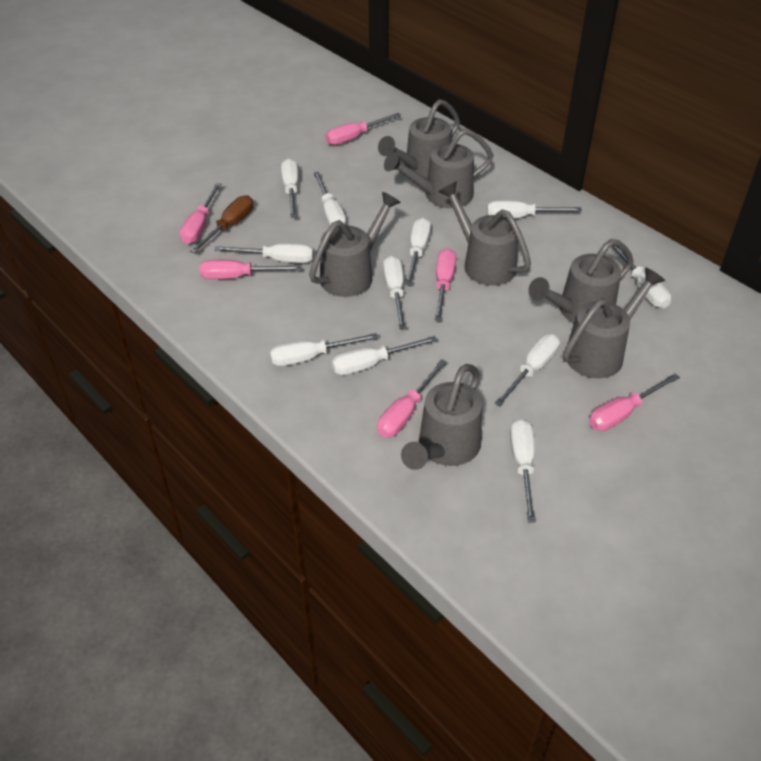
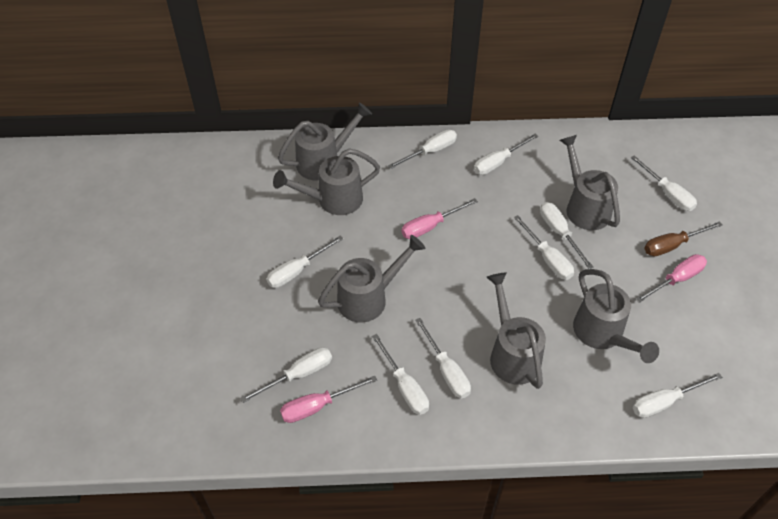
grey watering can: [309,192,401,297] [378,99,460,179] [384,128,494,208] [401,364,482,470] [438,181,531,286] [528,239,634,323] [563,267,665,378] = 7 -> [273,149,380,215] [278,102,372,180] [318,235,425,322] [486,273,546,389] [560,135,620,230] [573,269,659,363] = 6
pink screwdriver: [180,183,221,244] [200,260,302,279] [326,113,401,145] [377,359,447,438] [435,248,456,321] [589,373,680,431] = 6 -> [280,376,377,423] [401,198,478,239] [635,254,707,303] = 3
white screwdriver: [215,243,314,263] [270,333,378,366] [281,159,298,218] [314,172,346,226] [331,336,437,375] [383,256,406,330] [405,218,431,285] [487,200,582,218] [494,334,560,406] [510,418,536,523] [611,245,671,308] = 11 -> [240,347,332,403] [266,235,344,288] [372,334,429,415] [388,129,457,169] [415,318,471,398] [474,134,538,175] [514,215,574,280] [540,202,593,269] [631,155,697,211] [633,373,722,418] = 10

